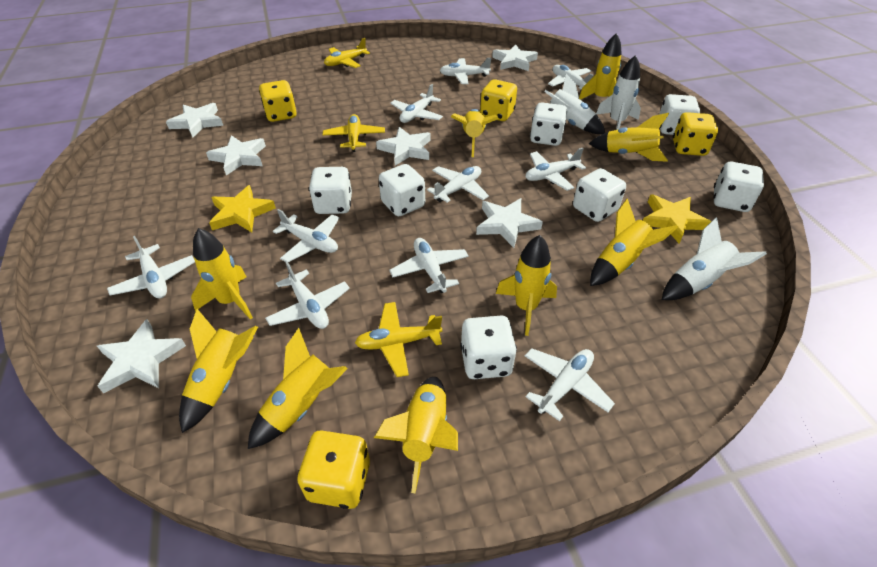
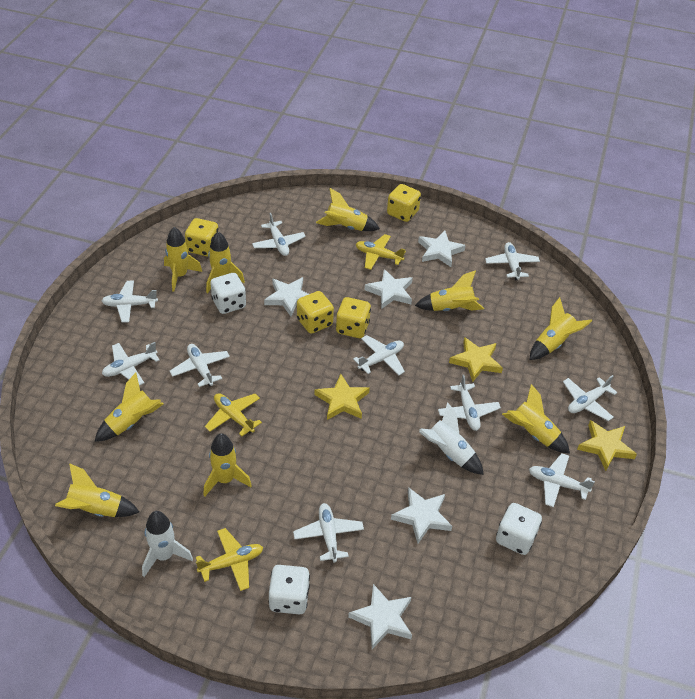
white dice: [309,167,352,214] [379,164,425,216] [460,316,517,379] [530,102,567,146] [573,168,626,222] [659,94,700,135] [714,162,764,212] = 7 -> [210,273,246,314] [269,565,310,614] [496,503,542,555] = 3
white rocket: [544,74,605,134] [596,55,641,130] [662,217,767,300] = 3 -> [142,511,193,577] [419,402,484,475] = 2
white star: [97,319,186,393] [166,103,223,138] [206,135,266,175] [376,127,431,166] [476,198,543,248] [492,44,538,71] = 6 -> [264,277,309,317] [348,584,412,649] [365,269,413,309] [391,487,452,543] [418,231,466,267] = 5
yellow star: [209,185,276,232] [643,194,711,243] = 2 -> [314,374,370,420] [449,337,503,382] [577,420,637,471] = 3

